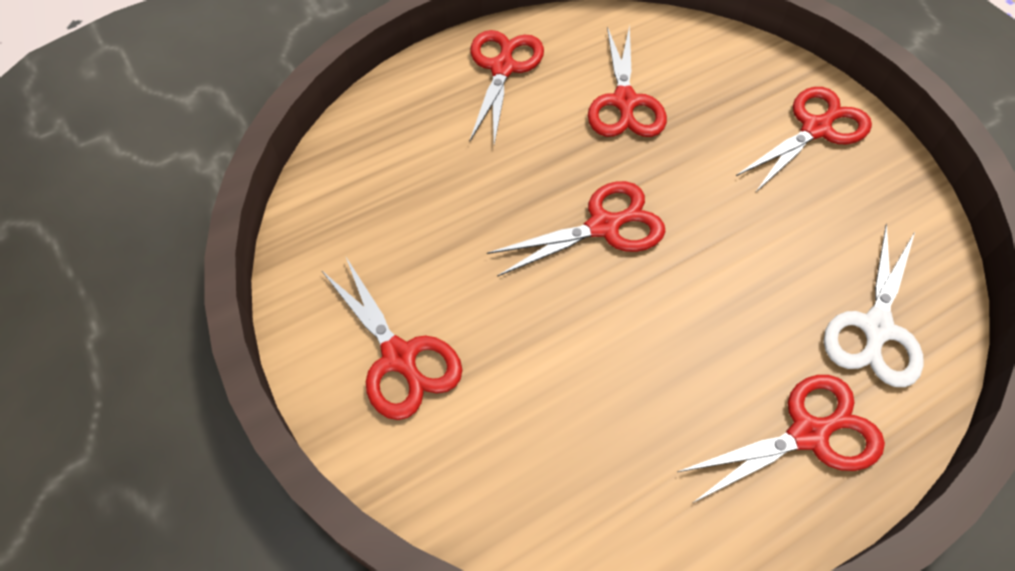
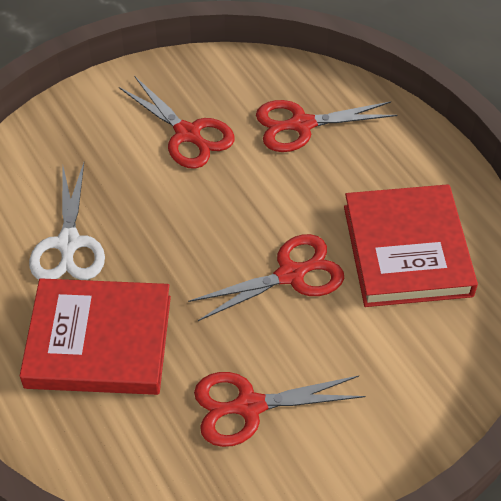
red book: none = 0 -> [20,278,171,395] [344,184,478,307] = 2
red scissors: [321,257,462,420] [470,30,544,144] [487,181,666,277] [588,25,667,137] [677,375,885,503] [736,87,872,193] = 6 -> [119,76,235,169] [188,234,344,321] [194,372,365,447] [256,100,397,152] = 4

